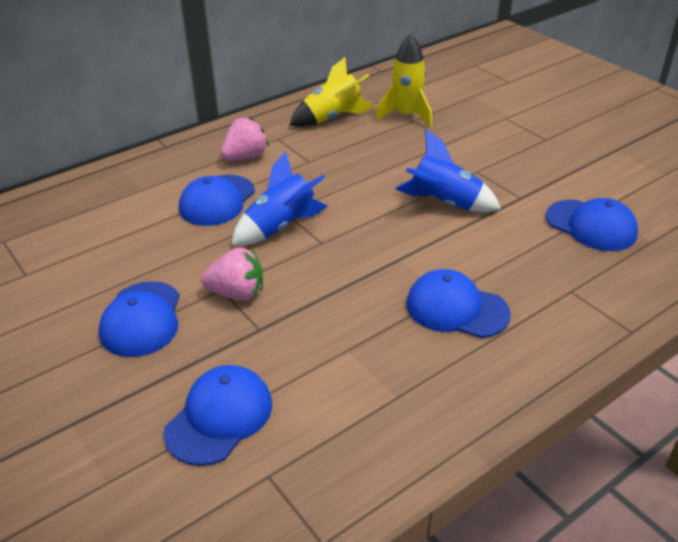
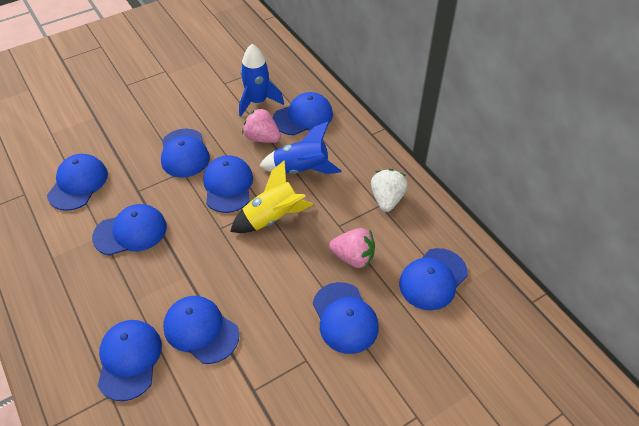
blue cap: [99,281,180,357] [163,365,272,466] [179,175,255,226] [406,269,511,338] [546,198,638,251] = 5 -> [47,154,108,211] [92,204,167,256] [98,320,162,401] [161,128,210,178] [163,296,239,364] [203,155,253,213] [273,92,333,135] [313,282,379,354] [399,248,468,310] = 9
white strawberry: none = 0 -> [371,169,408,212] = 1
yellow rocket: [290,57,374,127] [375,34,432,128] = 2 -> [230,160,313,233] = 1

